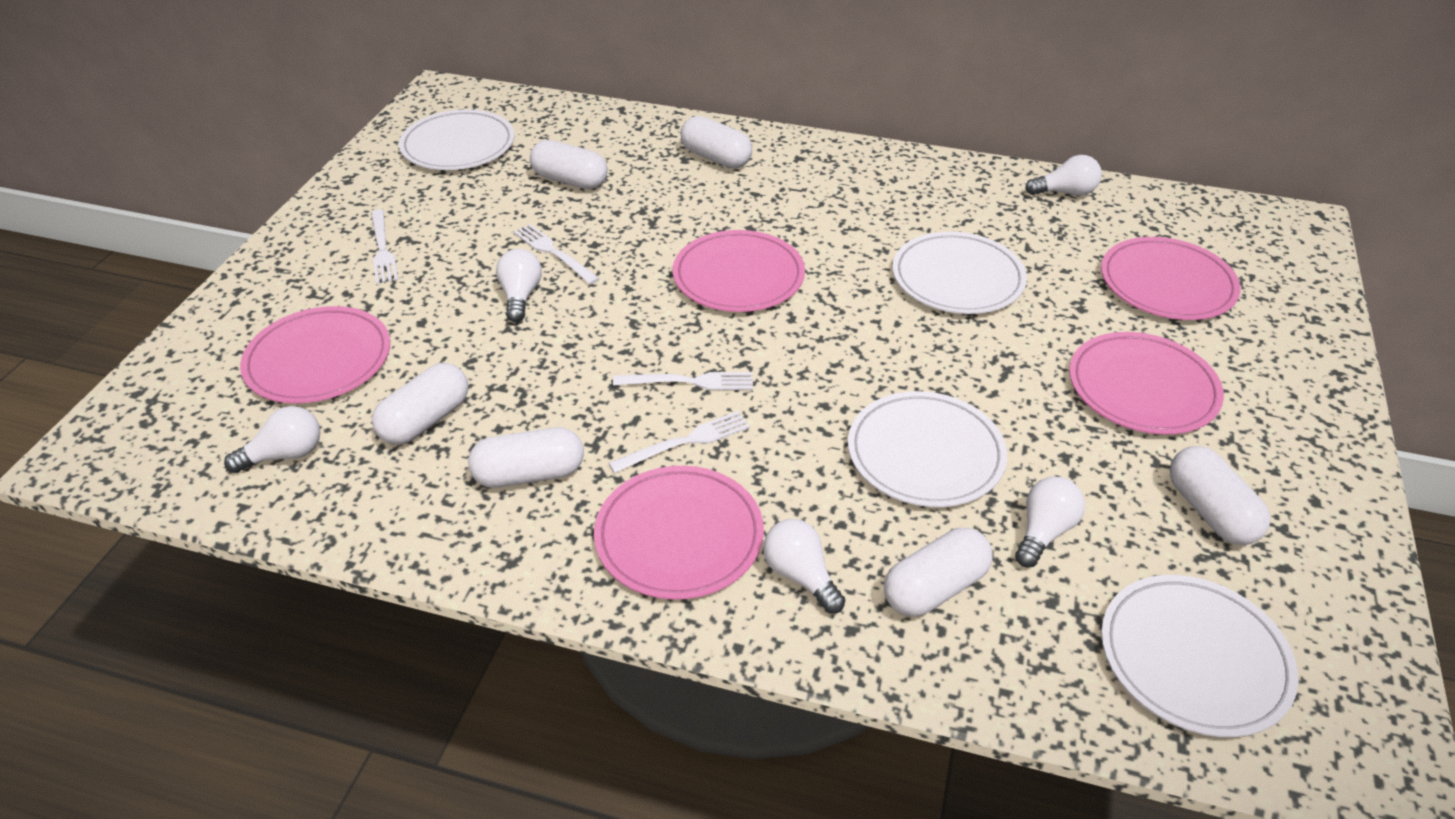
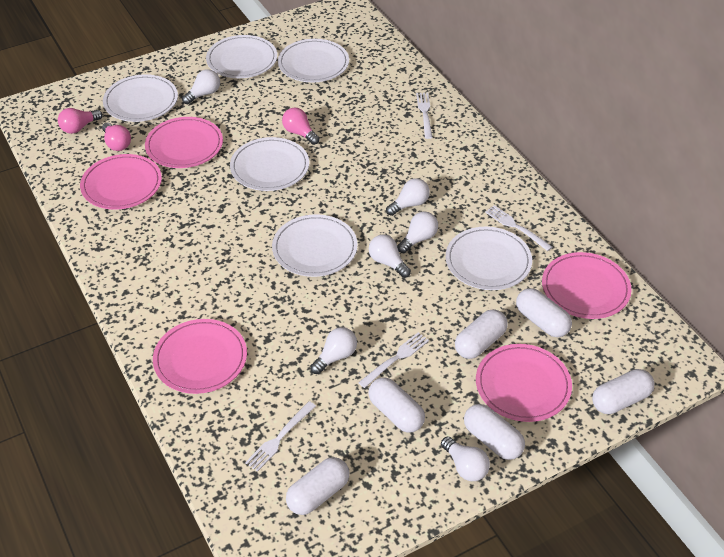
pink light bulb: none = 0 -> [58,108,102,134] [102,123,131,151] [282,108,319,145] = 3
white light bulb: [224,406,320,473] [496,249,542,322] [763,519,845,614] [1015,477,1085,567] [1025,155,1102,196] = 5 -> [182,69,220,104] [310,327,357,374] [369,235,411,278] [386,178,430,216] [397,211,438,253] [441,436,490,481] = 6
white plate: [399,109,515,170] [848,391,1007,507] [893,232,1027,314] [1101,575,1299,737] = 4 -> [103,74,178,122] [206,35,277,78] [230,137,309,191] [272,214,358,277] [278,39,349,82] [446,227,532,290] = 6

